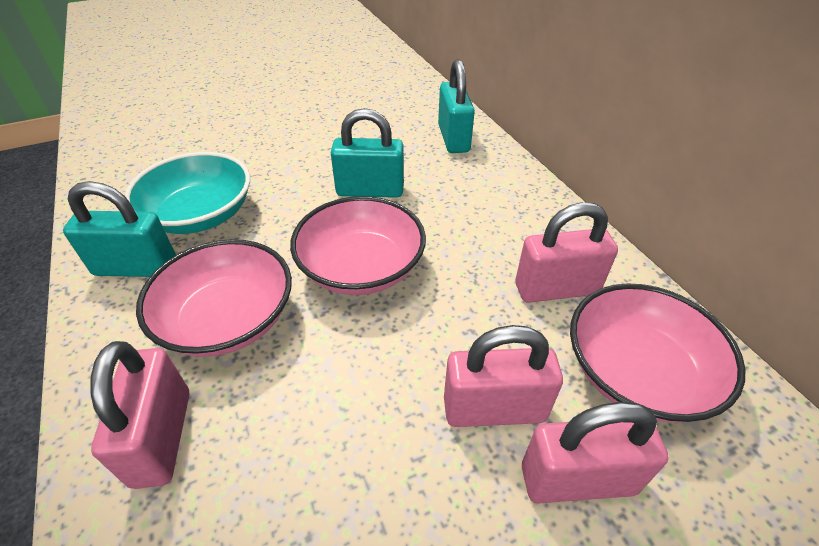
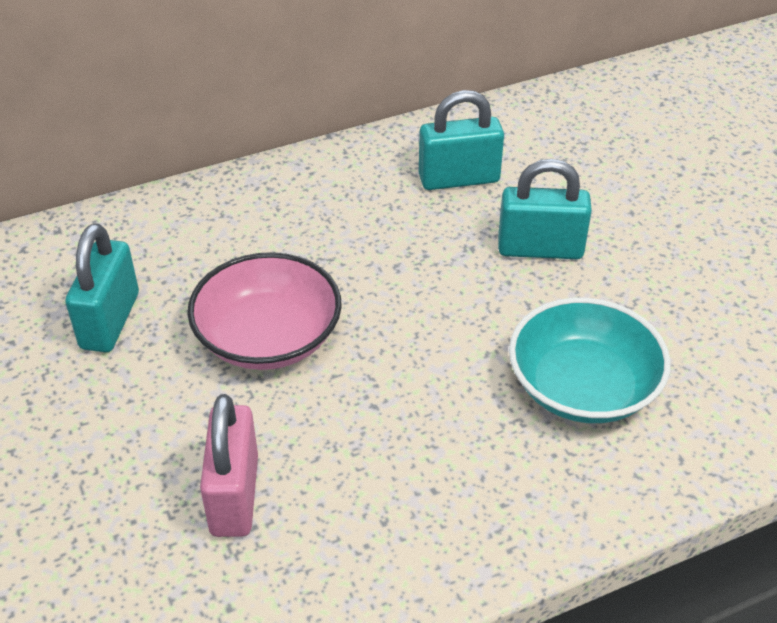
pink bowl: [136,239,292,357] [290,196,426,295] [570,283,746,422] = 3 -> [187,252,342,370] = 1
pink padlock: [90,341,189,489] [444,325,563,427] [516,202,618,303] [522,402,669,503] = 4 -> [200,394,258,537] = 1

